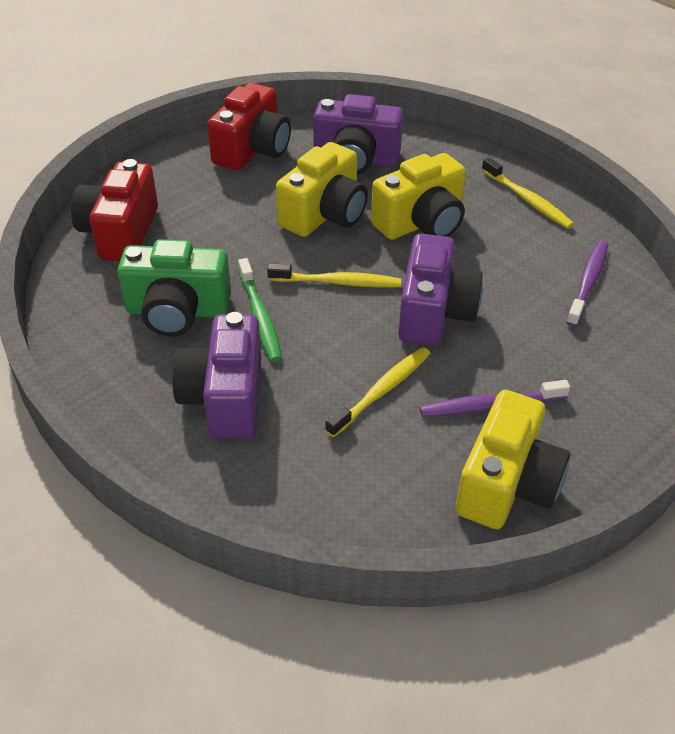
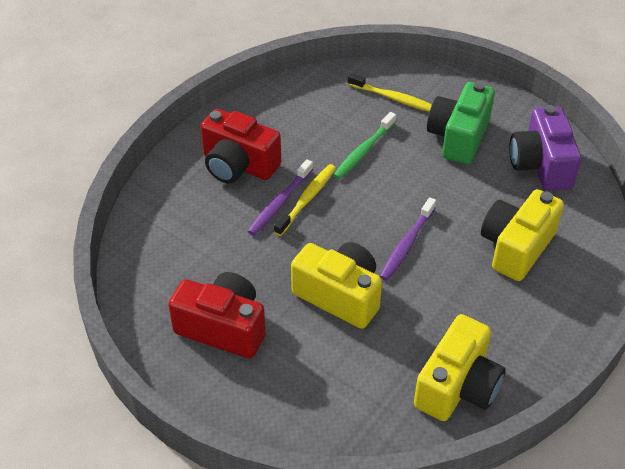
purple camera: [172,312,261,438] [313,94,403,175] [398,234,483,346] = 3 -> [509,105,581,191] = 1
yellow toothbrush: [267,263,401,288] [325,347,431,437] [482,157,574,229] = 3 -> [274,164,336,236] [348,73,432,112] = 2

